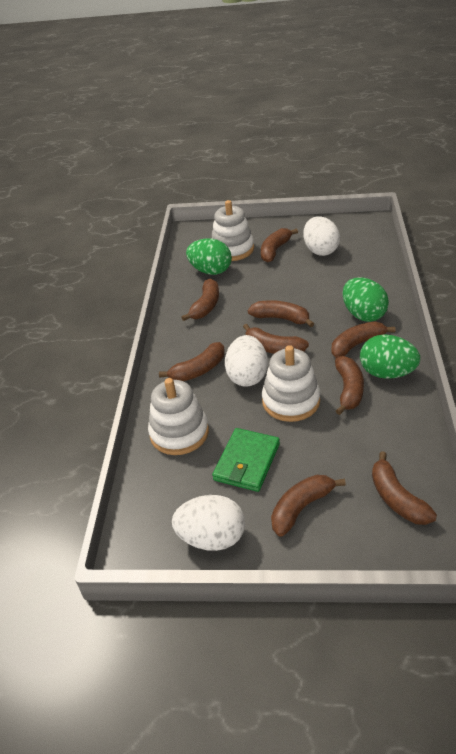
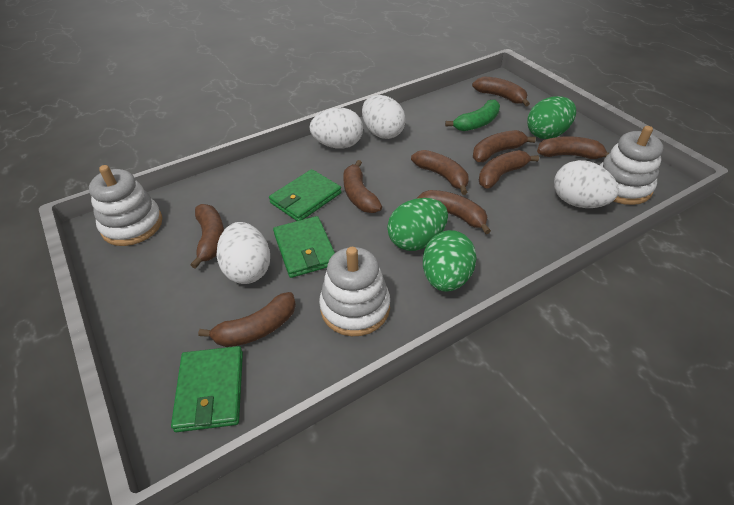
green banana: none = 0 -> [445,100,500,131] = 1
green wallet: [212,428,280,492] = 1 -> [171,346,243,432] [269,169,341,221] [273,216,335,278] = 3
white egg: [172,495,245,551] [225,335,268,387] [304,216,340,256] = 3 -> [217,222,270,284] [309,108,363,149] [362,95,406,139] [554,160,619,208] = 4

